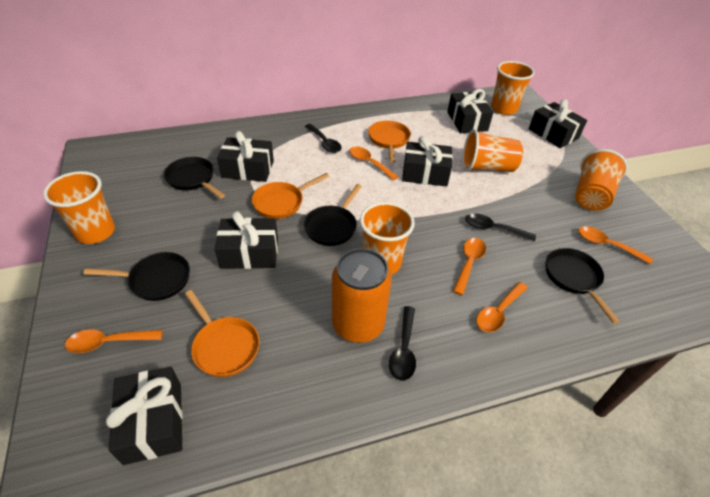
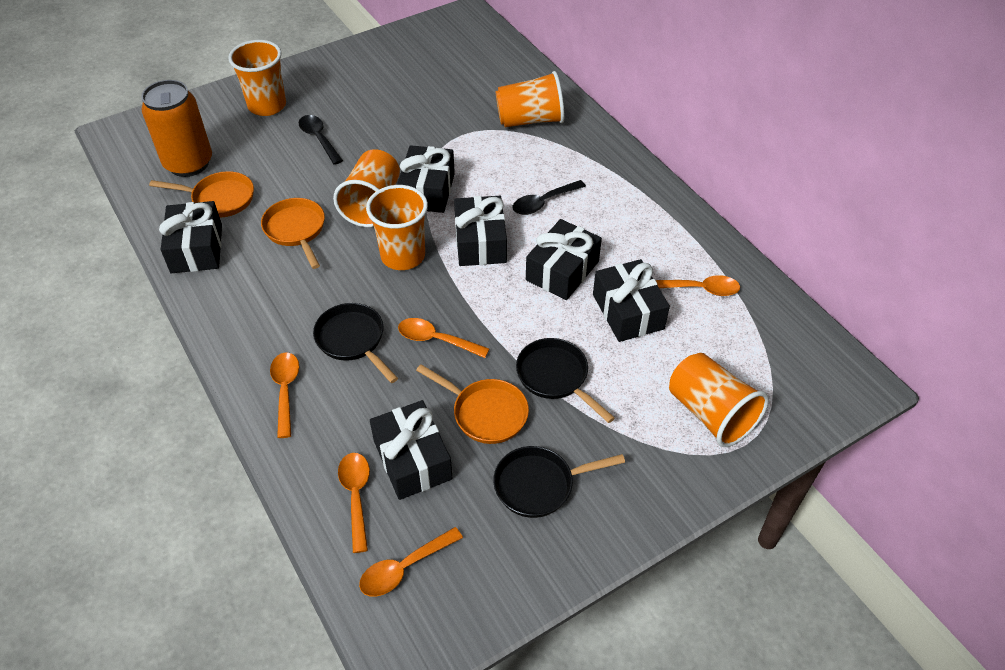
black pan: [83,252,190,301] [164,157,225,198] [304,184,362,246] [546,248,620,324] = 4 -> [313,303,398,383] [493,446,625,518] [516,338,615,423] = 3
black spoon: [305,124,342,153] [389,306,416,381] [465,214,536,241] = 3 -> [299,115,343,165] [512,180,586,215] = 2

